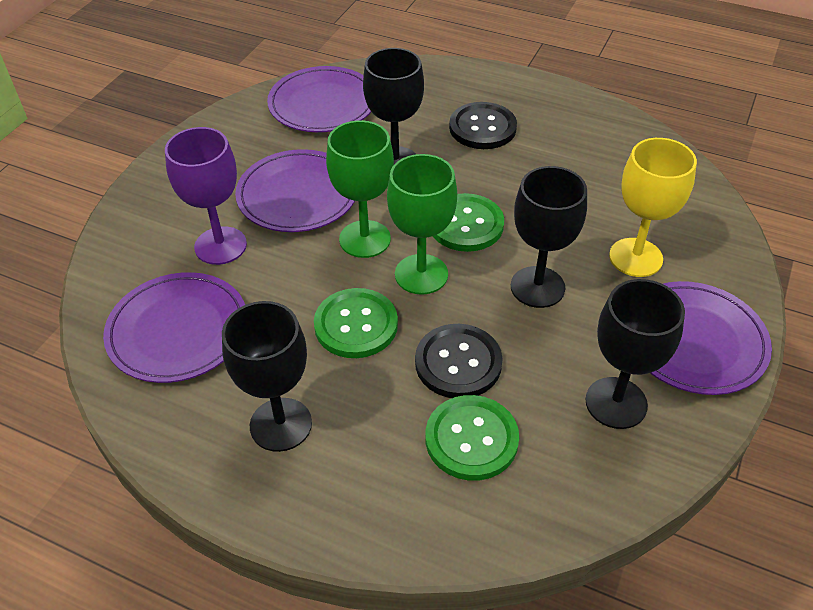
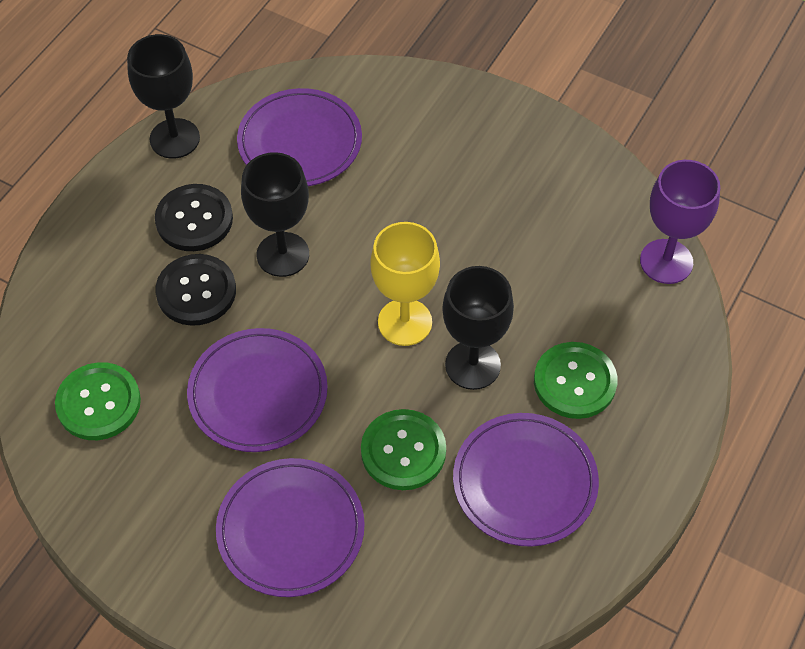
black goblet: [222,301,312,452] [363,48,424,164] [511,166,587,308] [585,279,685,429] = 4 -> [127,34,200,159] [241,152,309,277] [442,266,514,390] = 3
green goblet: [326,120,394,258] [387,154,457,295] = 2 -> none = 0

